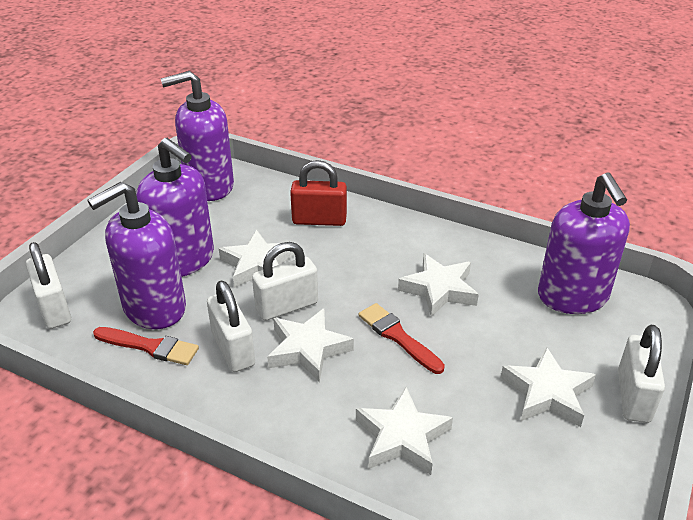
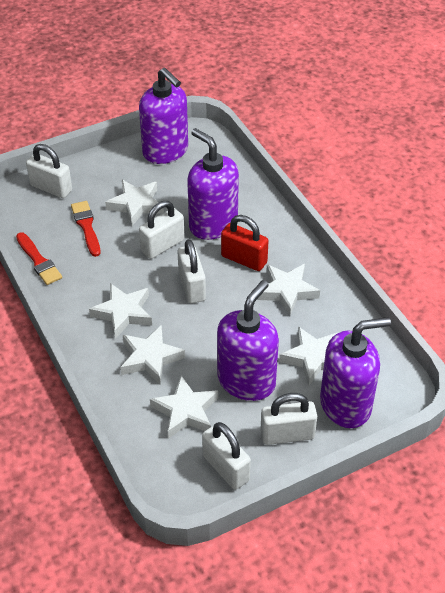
white padlock: [26,242,71,329] [207,280,255,372] [252,242,318,321] [618,325,665,423] = 4 -> [26,144,72,198] [139,201,185,259] [178,239,206,303] [202,422,251,490] [260,393,317,445] = 5
white star: [219,230,295,288] [267,308,354,383] [356,387,453,475] [398,254,479,317] [501,347,596,427] = 5 -> [89,283,152,339] [105,180,164,226] [120,325,185,384] [150,375,218,439] [257,264,320,316] [279,327,337,386] = 6

